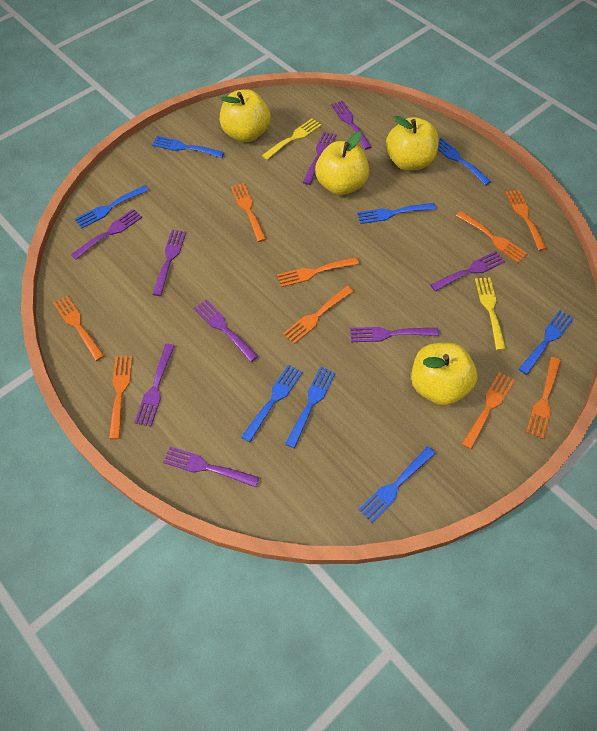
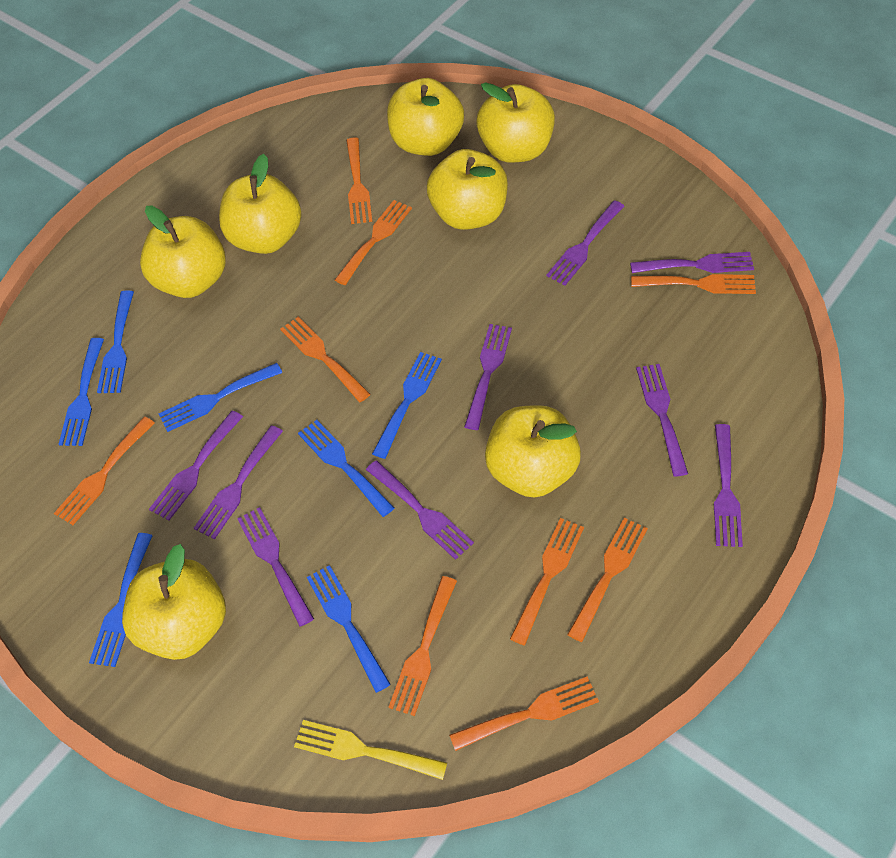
blue fork: [75,185,149,228] [152,136,224,158] [241,365,303,442] [285,367,335,448] [357,203,436,224] [359,446,436,523] [438,138,491,186] [519,310,574,375] = 8 -> [59,338,104,446] [89,533,153,667] [97,290,134,393] [159,363,282,432] [298,420,394,517] [307,565,391,693] [372,352,442,459] = 7
yellow apple: [220,89,271,142] [315,131,369,195] [386,116,439,171] [411,343,478,406] = 4 -> [122,544,226,660] [140,206,226,298] [219,154,302,254] [387,78,464,156] [427,149,508,230] [476,82,555,163] [485,405,581,498] = 7
yellow fork: [262,118,321,160] [475,278,506,350] = 2 -> [294,720,447,780] = 1

